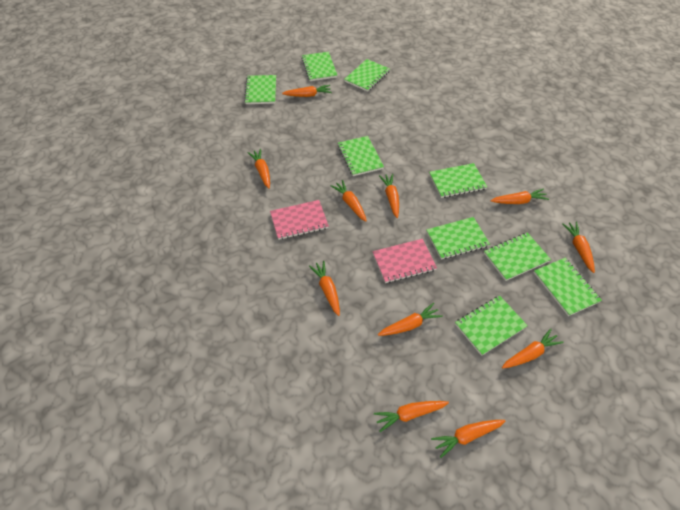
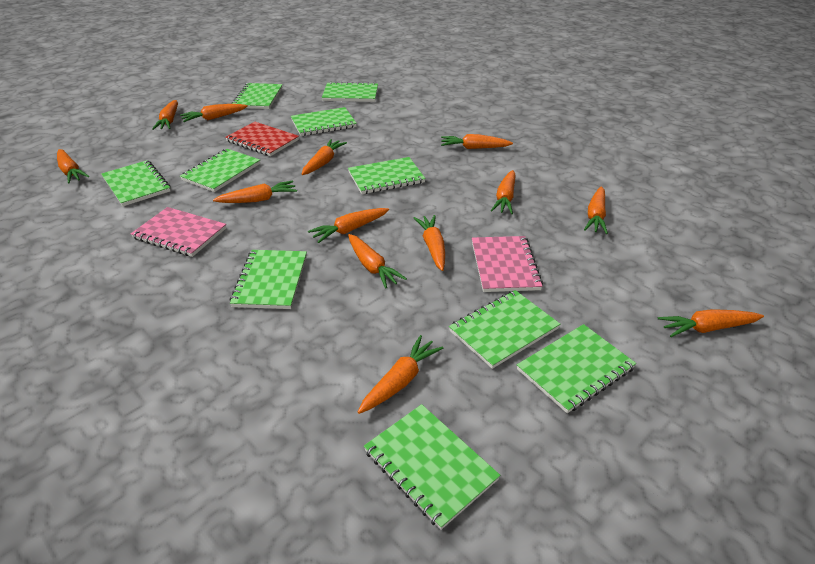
green notebook: [244,75,276,104] [301,52,337,81] [338,136,384,176] [344,59,390,92] [426,217,490,260] [429,163,487,198] [455,296,528,356] [484,232,551,281] [534,258,602,316] = 9 -> [101,160,171,206] [180,149,260,192] [230,250,307,309] [232,83,283,109] [291,107,357,136] [322,82,378,102] [348,157,426,194] [364,404,500,530] [449,290,560,369] [517,324,636,413] = 10
orange carrot: [247,149,270,189] [282,85,332,97] [309,261,340,316] [330,180,367,222] [374,401,449,432] [378,303,443,336] [379,174,399,218] [431,420,506,458] [490,188,549,204] [502,329,564,368] [562,222,595,273] = 11 -> [57,149,89,183] [152,100,178,130] [180,104,248,122] [213,181,297,203] [301,139,347,175] [308,208,389,243] [348,234,407,289] [358,335,443,414] [414,215,445,271] [441,134,513,149] [491,170,516,214] [584,186,608,234] [658,309,764,337] = 13
red notebook: none = 0 -> [225,122,299,156] = 1

